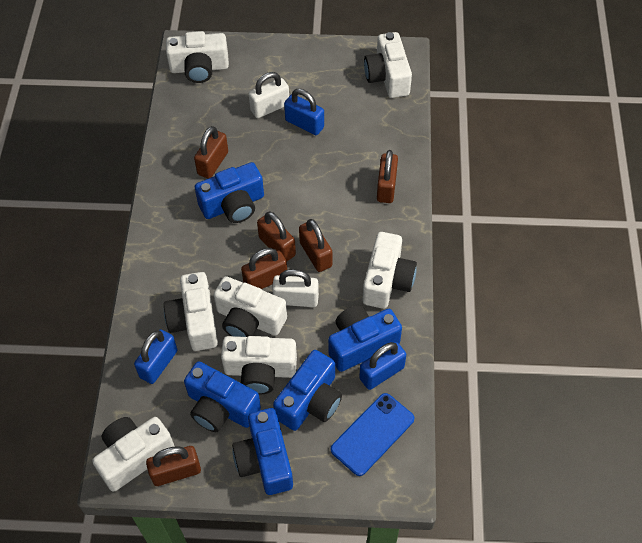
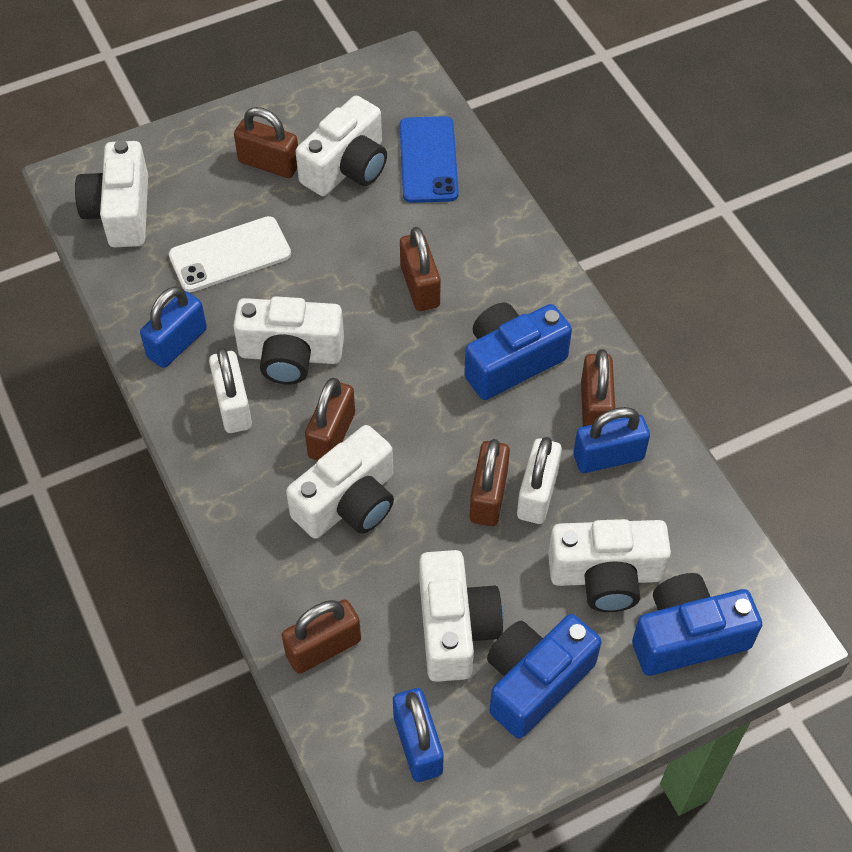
blue camera: [184,361,261,432] [195,162,264,223] [232,408,293,495] [273,350,342,431] [328,305,402,372] = 5 -> [464,303,572,400] [487,614,601,739] [632,573,762,676] = 3
white camera: [92,417,175,492] [164,272,218,351] [166,31,229,83] [213,276,287,337] [221,336,297,394] [363,232,417,309] [364,32,412,98] = 7 -> [75,140,148,247] [233,297,344,385] [286,425,394,539] [296,96,387,196] [419,550,504,682] [548,519,671,612] = 6
white phone: none = 0 -> [169,216,291,292] = 1

